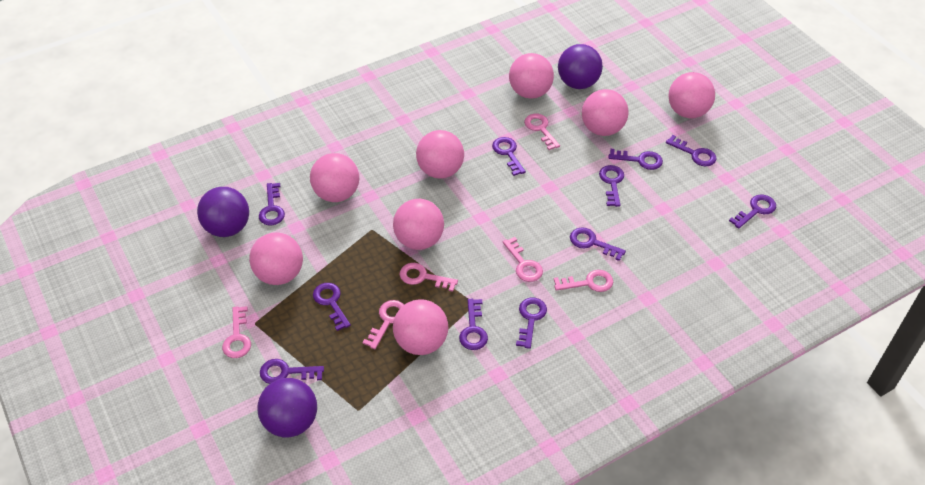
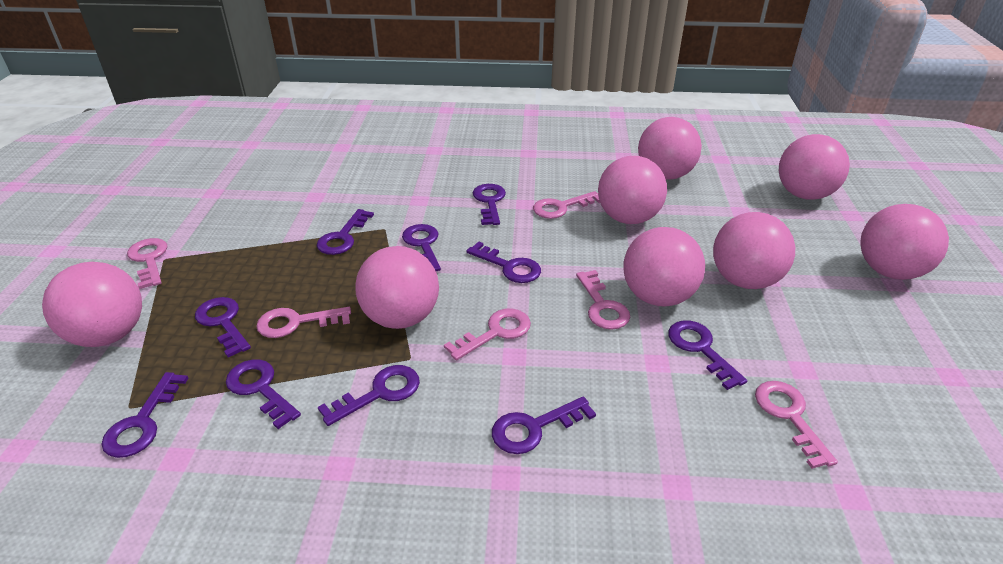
purple ball: [197,187,249,237] [257,378,317,437] [558,44,603,89] = 3 -> none = 0
purple key: [259,183,285,225] [260,359,324,384] [313,283,351,331] [459,299,488,350] [492,137,526,176] [516,297,547,349] [570,227,626,261] [599,165,624,207] [608,149,663,170] [666,135,717,166] [729,195,776,229] = 11 -> [102,372,188,458] [195,297,251,357] [226,359,301,429] [317,209,374,255] [318,365,420,426] [402,224,441,271] [466,241,541,283] [473,184,506,225] [492,396,596,454] [668,320,747,390] = 10

